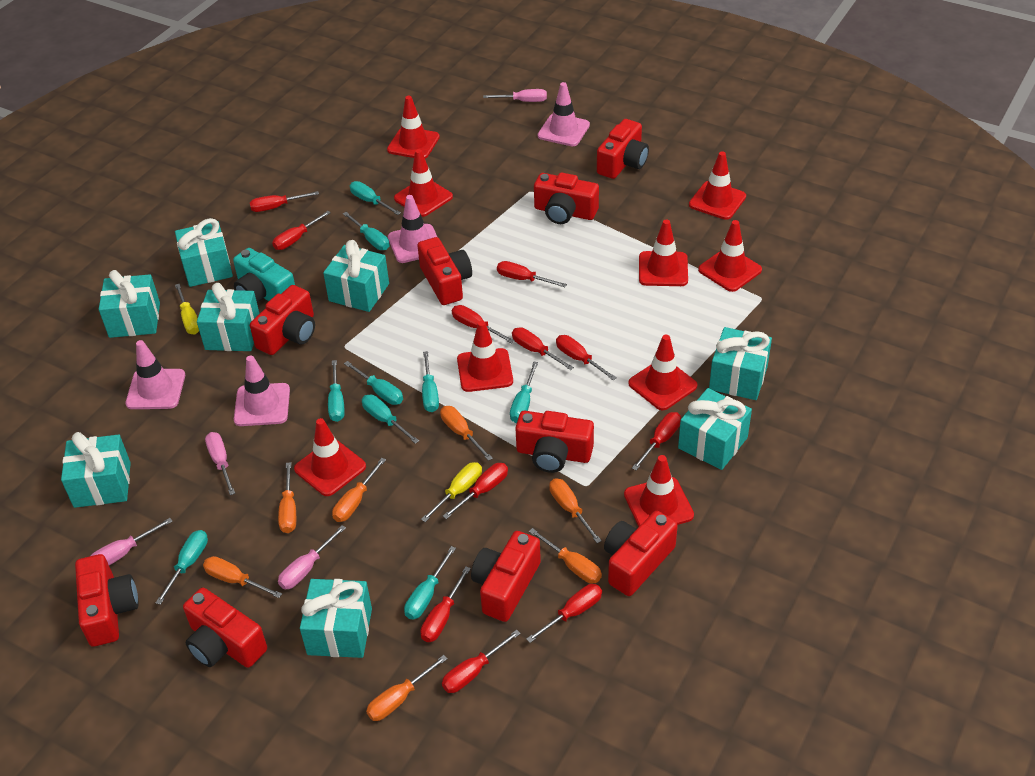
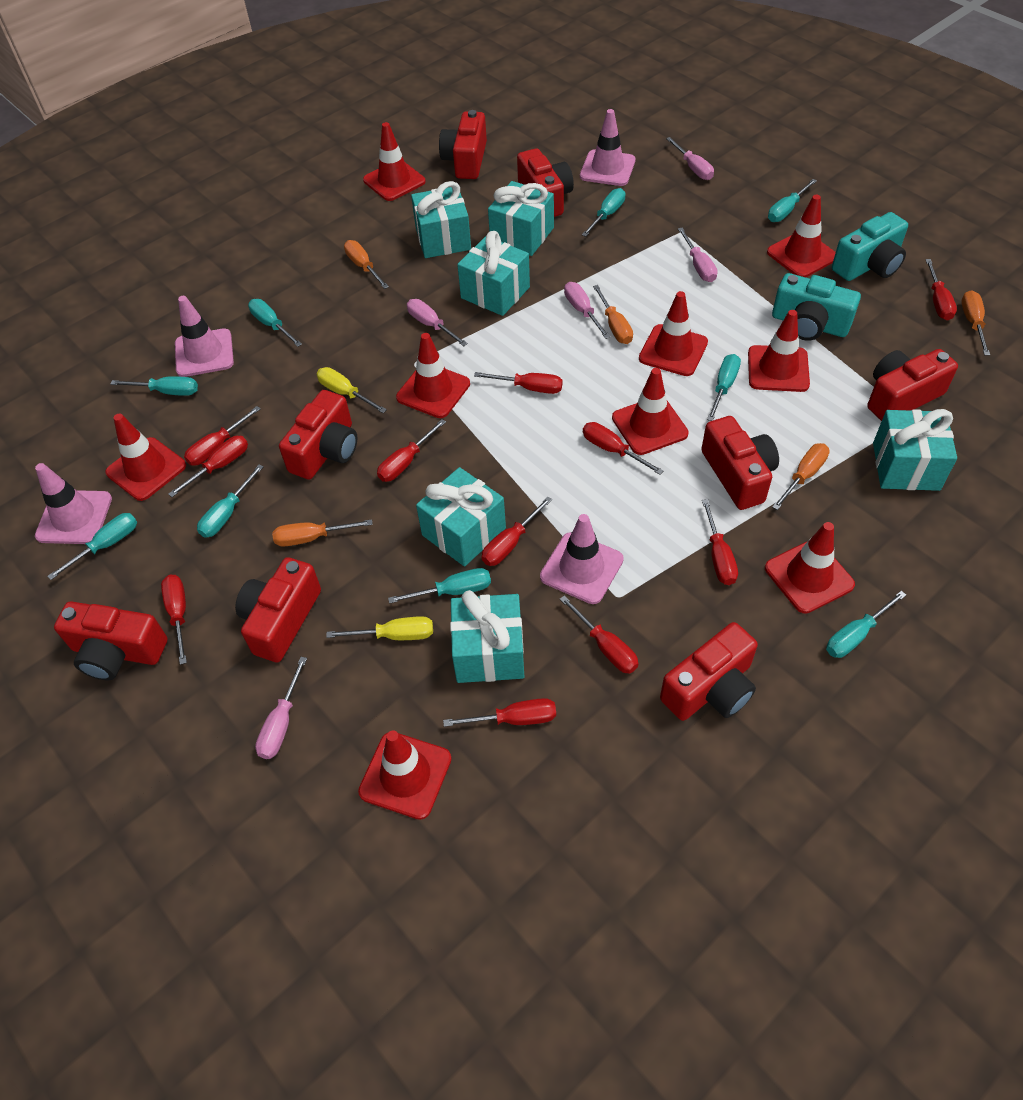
orange screwdriver: [203,556,282,598] [278,462,296,533] [332,458,386,522] [366,655,448,721] [440,406,493,461] [529,528,602,584] [549,479,602,543] = 7 -> [272,519,373,546] [344,240,389,289] [593,285,633,344] [772,443,830,510] [961,290,990,356] = 5
pink screwdriver: [91,518,173,565] [205,432,235,495] [278,525,346,589] [483,89,547,102] = 4 -> [255,657,307,759] [407,299,468,346] [564,282,610,339] [666,137,714,180] [678,228,718,282] = 5
red camera: [75,554,139,647] [183,588,267,668] [250,285,315,355] [417,237,472,305] [471,531,541,622] [515,411,594,473] [534,172,599,224] [597,119,649,179] [604,511,678,596] = 9 -> [54,601,168,680] [235,557,321,663] [279,390,358,480] [439,110,487,179] [517,148,574,217] [660,622,758,721] [701,416,779,510] [867,349,958,421] = 8
turquoise camera: [233,248,295,302] = 1 -> [772,273,861,341] [832,212,908,281] = 2
turquoise gift: [61,432,131,508] [99,270,160,338] [175,218,233,287] [197,283,260,351] [300,579,372,658] [323,240,389,312] [678,388,752,470] [709,327,772,400] = 8 -> [411,181,471,258] [416,467,506,567] [450,590,524,683] [457,231,530,316] [488,181,554,256] [873,409,957,491] = 6

